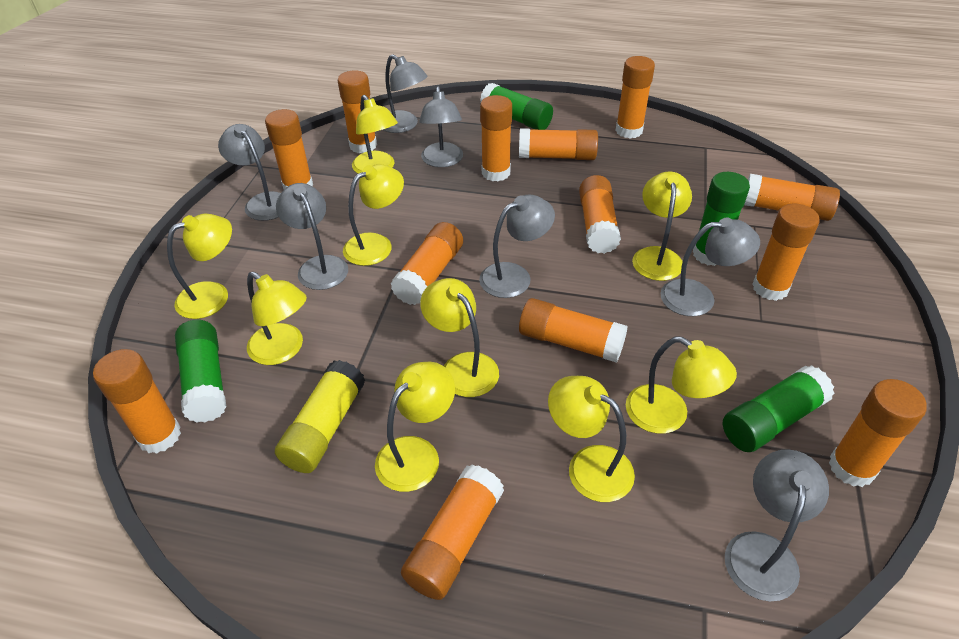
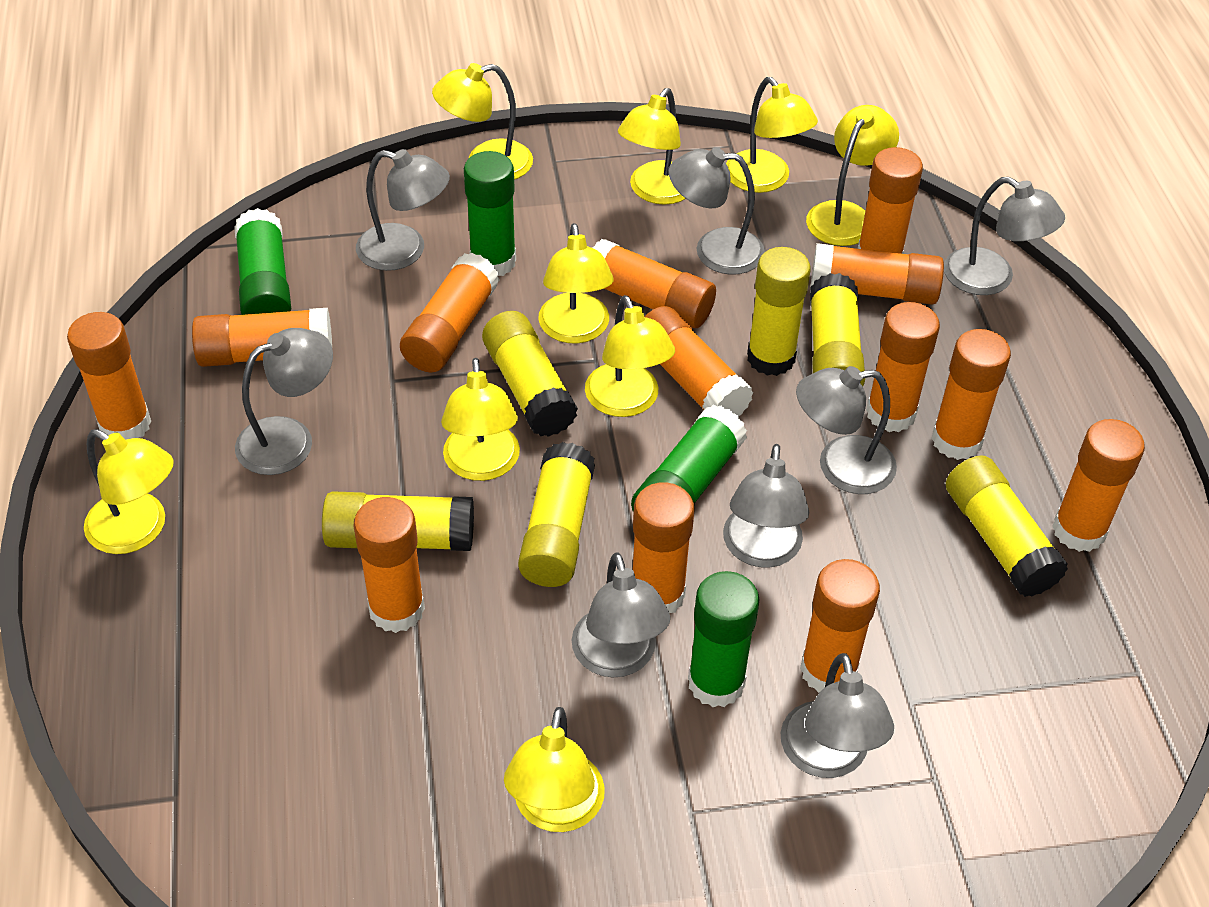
grey lamp: [218,124,281,221] [276,183,348,290] [383,54,428,133] [419,86,463,167] [479,194,555,298] [660,217,760,316] [725,449,829,601] = 7 -> [235,328,333,475] [356,149,450,271] [572,552,670,677] [669,147,765,275] [723,444,809,567] [781,653,894,778] [796,366,897,494] [944,177,1065,295] = 8
yellow glue stick: [275,360,365,473] = 1 -> [322,491,474,551] [482,311,578,437] [518,442,595,587] [747,247,811,376] [810,273,865,386] [946,455,1068,597] = 6

